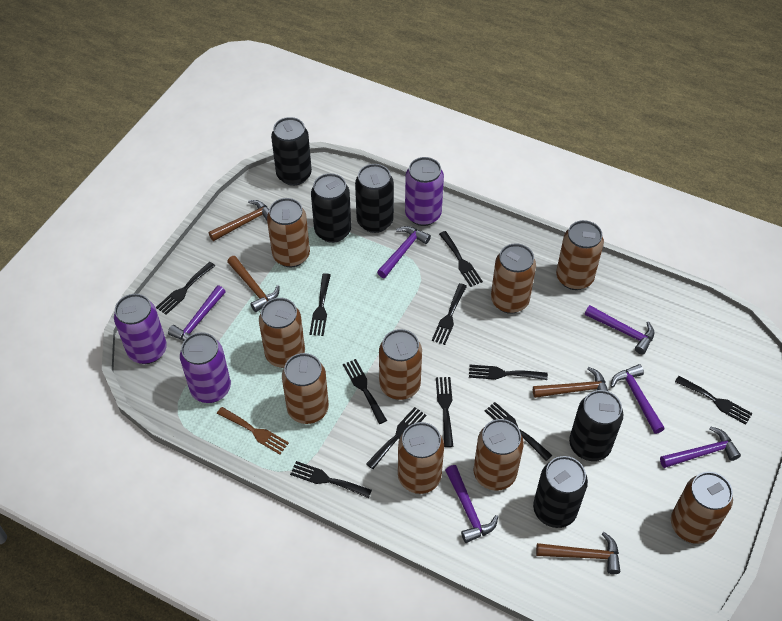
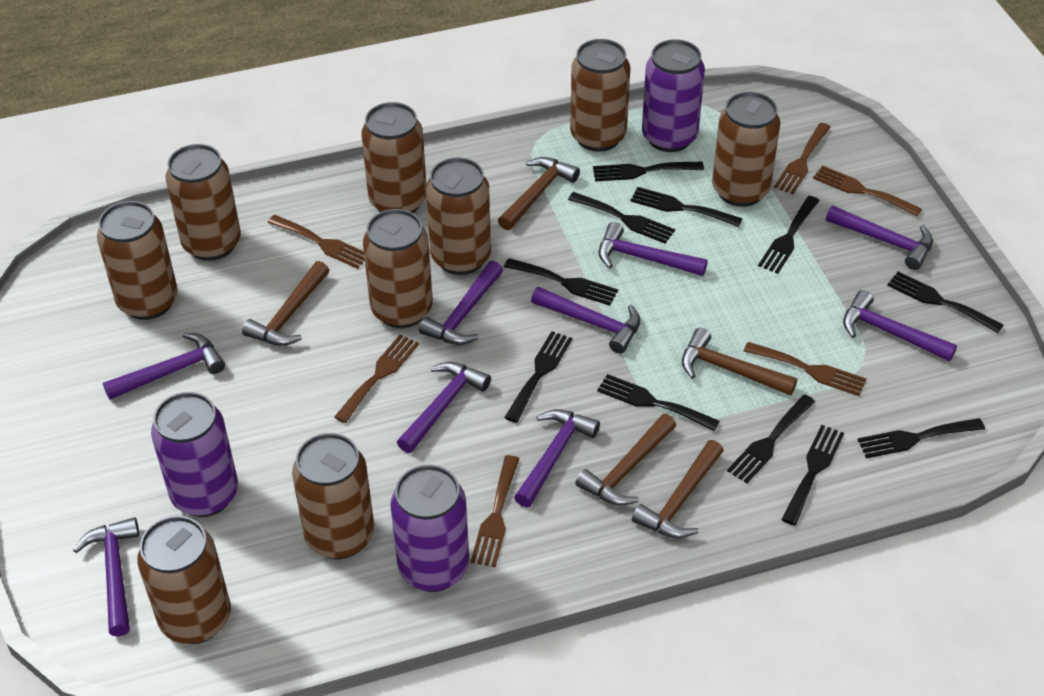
black can: [271,117,312,186] [311,173,351,243] [355,164,394,233] [533,456,588,528] [569,390,624,461] = 5 -> none = 0
brown fork: [217,407,289,454] = 1 -> [268,215,365,269] [334,335,419,423] [470,455,519,567] [744,342,866,396] [774,123,831,194] [813,165,922,216] = 6
brown hammer: [209,200,269,241] [227,256,280,312] [533,367,608,398] [536,532,620,574] = 4 -> [242,261,329,346] [498,157,580,230] [575,414,676,506] [632,440,724,538] [682,328,797,396] = 5
purple hammer: [168,286,226,341] [377,226,431,278] [445,465,498,543] [585,305,654,354] [611,364,665,434] [660,426,741,468] = 6 -> [73,517,139,636] [103,333,225,400] [397,362,491,453] [419,261,503,345] [514,409,600,508] [531,287,640,354] [599,222,708,276] [826,206,933,270] [843,290,957,362] = 9

